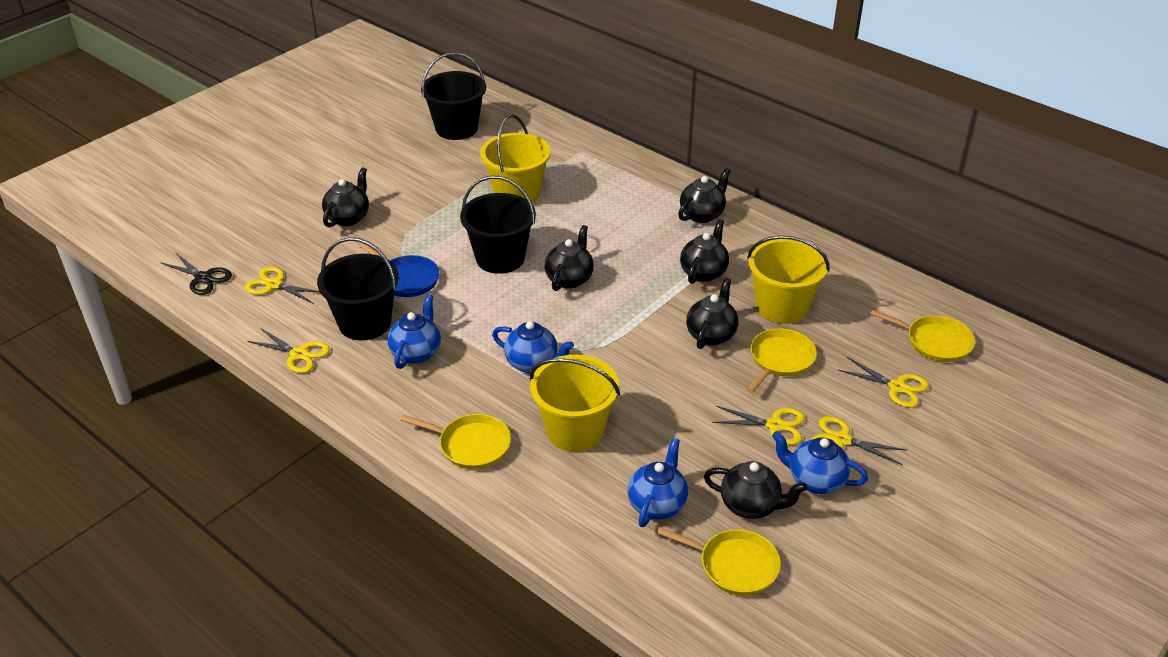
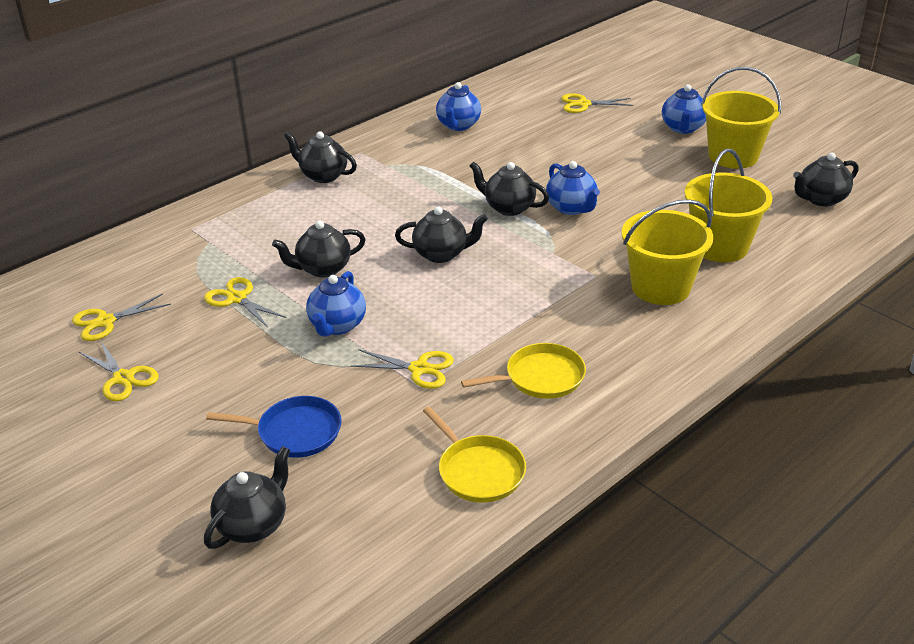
black bucket: [317,237,399,341] [421,52,486,140] [460,176,536,274] = 3 -> none = 0
black scissors: [160,252,232,295] = 1 -> none = 0
yellow pan: [401,414,511,469] [657,527,781,595] [747,328,817,393] [870,310,975,362] = 4 -> [423,407,526,503] [461,343,586,399] = 2

